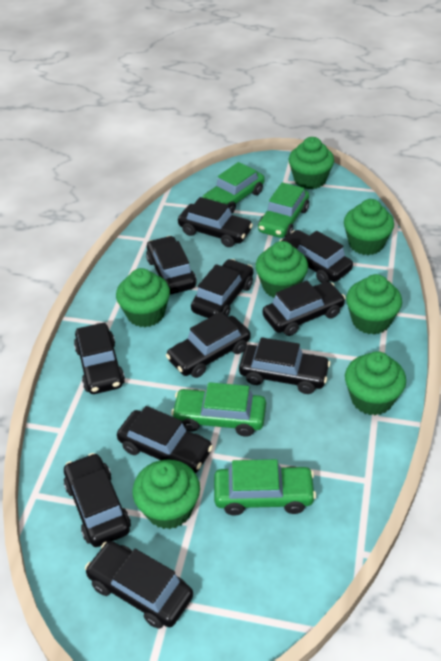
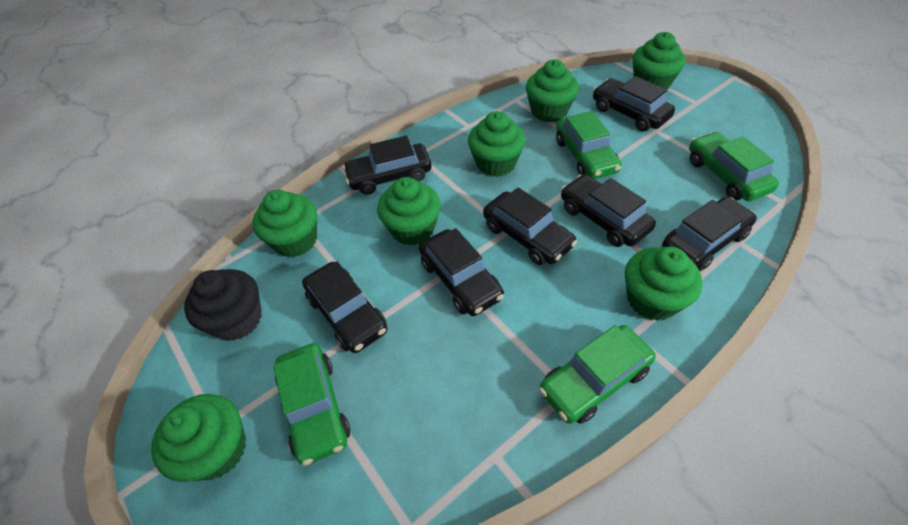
black car: [64,453,131,547] [74,322,125,394] [85,541,193,629] [117,406,213,473] [146,236,197,294] [166,312,251,378] [178,197,253,247] [191,259,253,318] [239,337,331,394] [262,281,346,336] [279,230,353,283] = 11 -> [302,261,387,353] [343,135,432,195] [419,228,504,316] [483,187,577,265] [561,174,656,247] [593,76,675,131] [662,197,757,271] = 7
black cupcake: none = 0 -> [184,269,261,341] = 1

